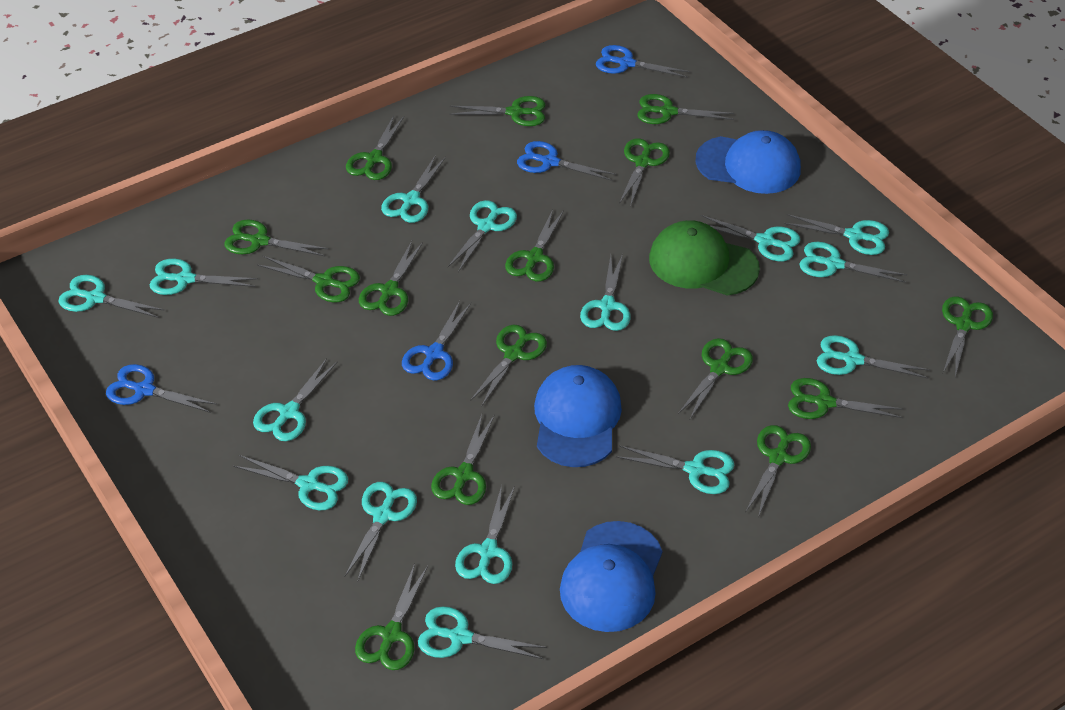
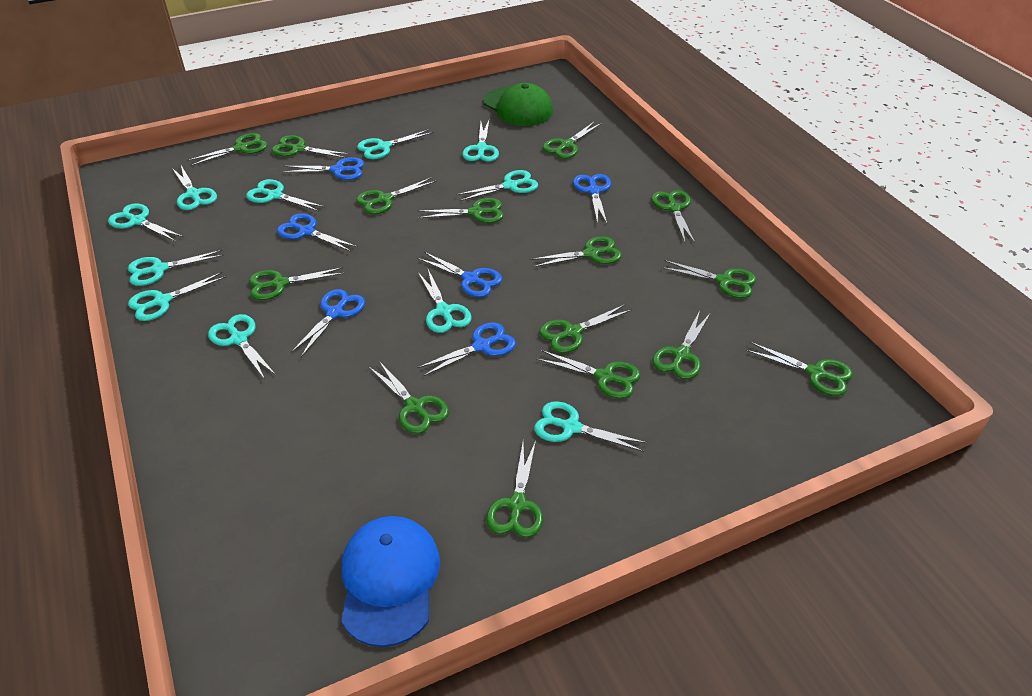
blue cap: [534,365,622,467] [560,521,663,632] [695,130,801,194] = 3 -> [341,516,440,647] = 1
blue scissors: [106,364,217,413] [402,301,471,380] [517,141,616,181] [596,45,690,78] = 4 -> [277,213,358,252] [282,157,364,180] [291,289,365,357] [417,252,502,297] [417,322,516,376] [573,174,611,223] = 6
turquoise scissors: [58,275,164,318] [149,259,258,295] [233,455,348,511] [253,358,337,441] [344,482,417,580] [381,155,446,223] [418,606,547,659] [448,200,517,272] [455,485,515,584] [580,254,631,331] [616,446,734,494] [701,215,800,261] [784,214,889,255] [799,242,907,283] [817,335,930,379] = 15 -> [108,203,183,242] [128,250,224,286] [128,272,226,321] [172,165,217,210] [208,314,276,378] [246,179,325,211] [357,129,433,159] [418,270,472,333] [456,170,538,201] [462,121,499,162] [534,401,647,452] = 11

